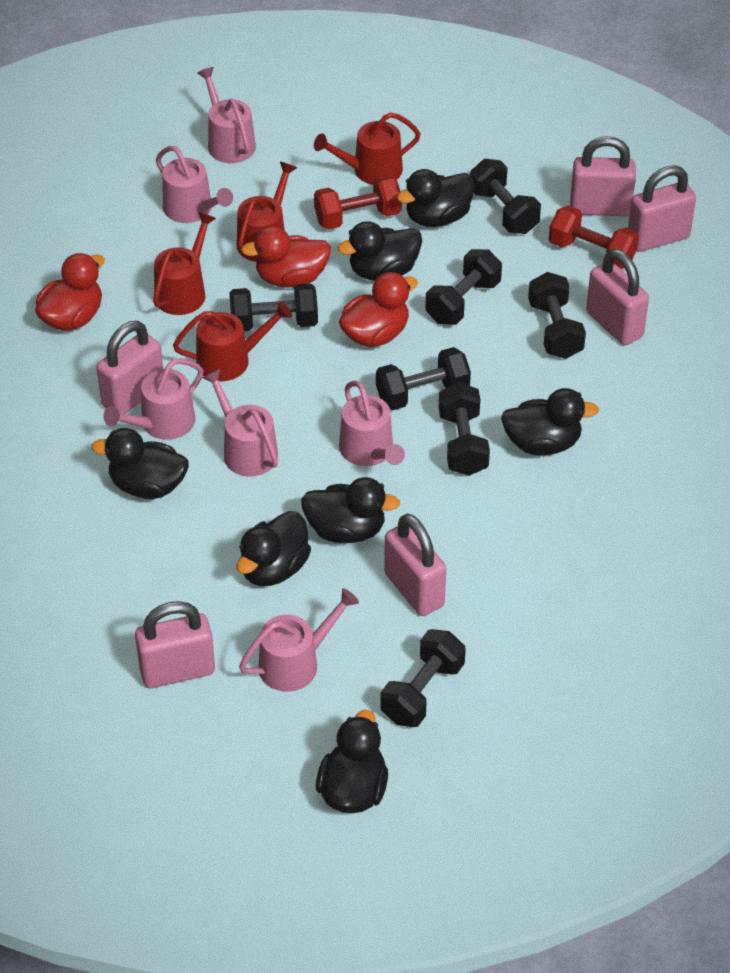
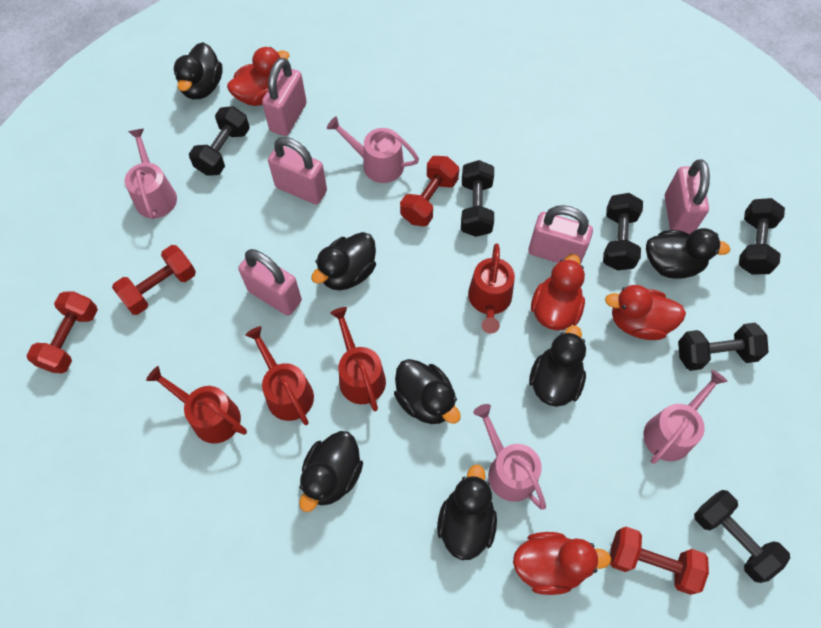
black dumbbell: [229,284,318,331] [376,347,471,410] [380,629,466,727] [425,249,502,325] [439,382,490,476] [470,159,541,234] [528,272,586,359] = 7 -> [189,106,250,175] [461,160,494,237] [603,193,643,271] [678,323,769,371] [694,490,790,583] [739,198,785,275] = 6
pink padlock: [96,321,163,414] [135,601,215,688] [384,514,446,616] [570,136,636,216] [586,249,649,345] [628,165,696,252] = 6 -> [238,249,302,316] [262,58,307,136] [268,137,327,204] [528,205,593,265] [665,159,710,234] = 5
pink watering can: [103,358,204,440] [156,146,233,223] [197,67,256,163] [202,369,278,477] [239,588,359,692] [339,381,405,466] = 6 -> [125,128,177,219] [327,116,419,183] [473,404,546,510] [643,370,728,464] = 4
red duck: [35,253,105,331] [241,226,331,288] [339,272,418,347] = 3 -> [227,47,290,106] [513,532,611,595] [531,254,585,331] [605,285,686,340] = 4
red dumbbell: [314,175,402,230] [549,206,639,269] = 2 -> [26,291,98,373] [112,245,196,315] [400,156,459,226] [610,527,709,595] = 4

